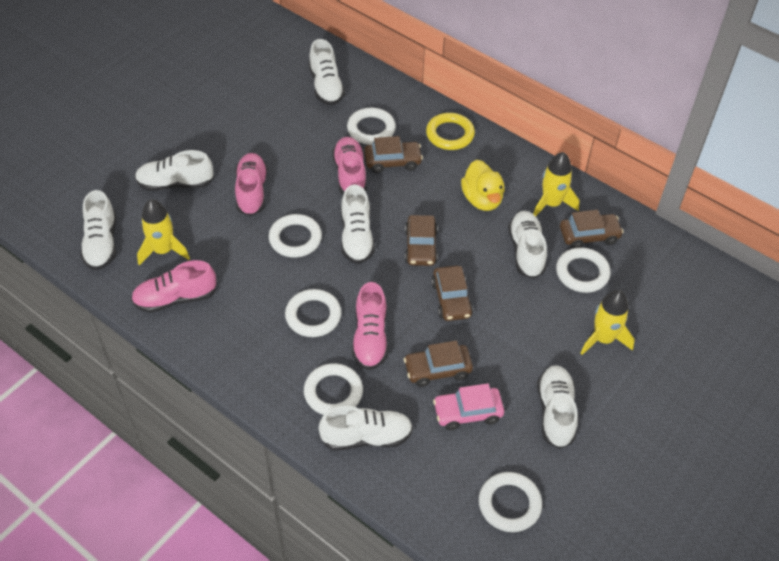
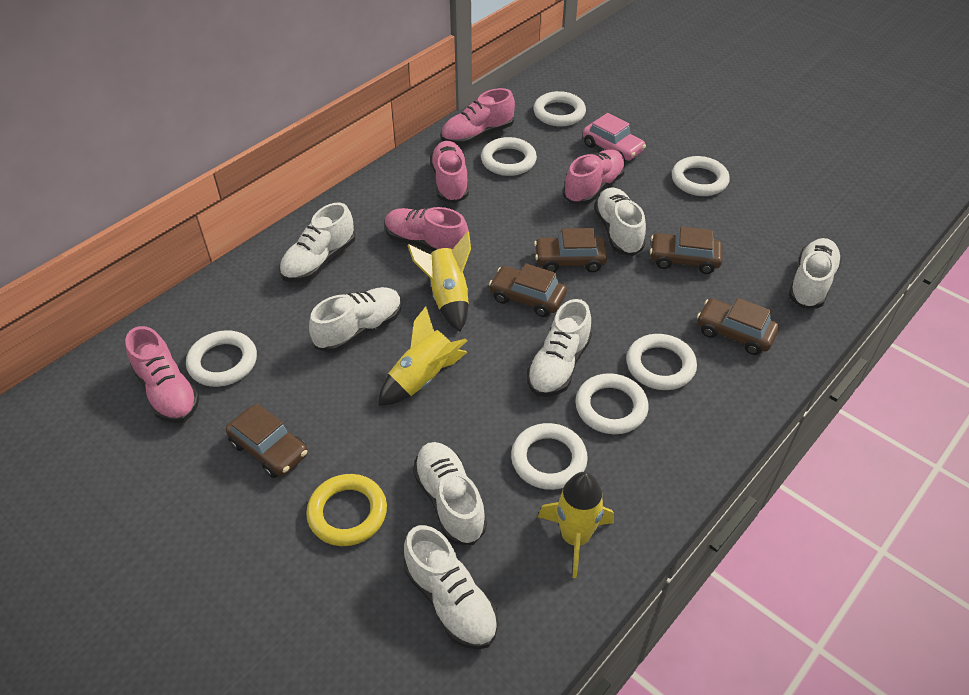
pink shoe: [131,260,217,313] [235,153,268,216] [332,137,367,195] [352,282,388,370] = 4 -> [125,326,200,423] [384,207,469,252] [430,141,469,203] [441,88,515,145] [563,149,625,205] = 5
white ring: [269,214,322,258] [285,289,341,337] [304,363,363,415] [347,108,396,145] [479,472,542,532] [556,247,610,293] = 6 -> [186,330,257,387] [481,137,537,176] [511,423,588,490] [533,91,586,126] [575,373,649,434] [626,334,697,390] [672,156,730,196] = 7
yellow duck: [461,160,505,211] = 1 -> none = 0

